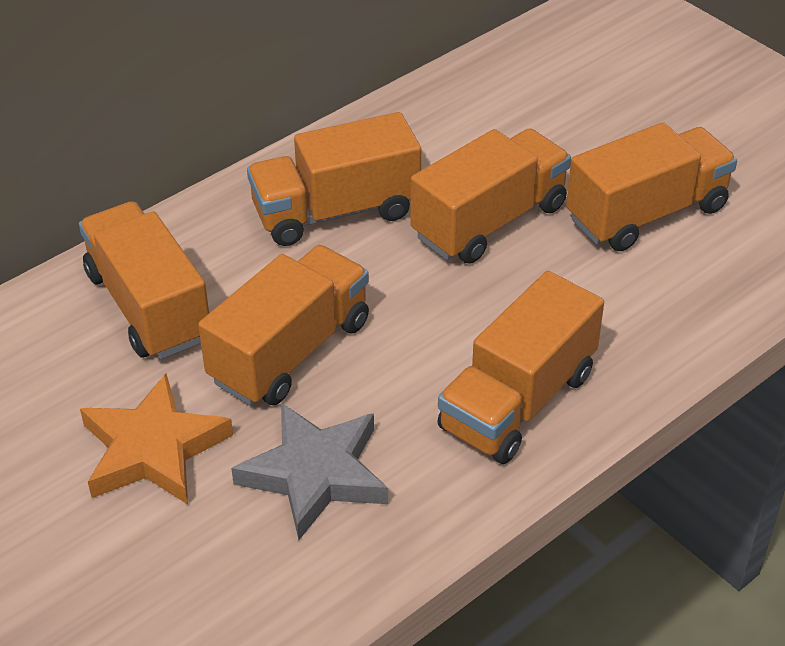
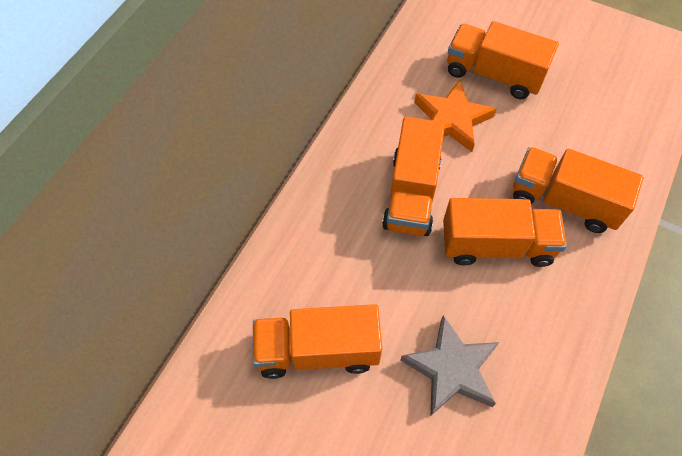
orange truck: [79,201,209,359] [198,245,369,405] [247,112,421,246] [410,128,571,263] [437,271,604,464] [566,122,737,251] = 6 -> [253,304,382,379] [382,117,445,236] [443,198,567,267] [447,21,559,99] [513,147,644,233] = 5

